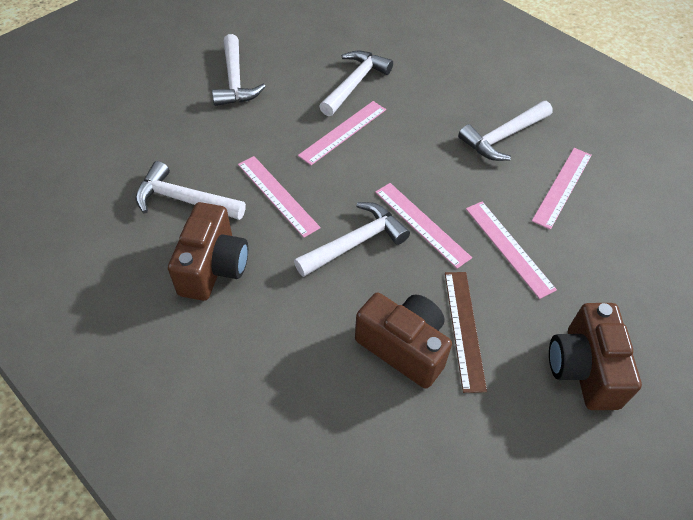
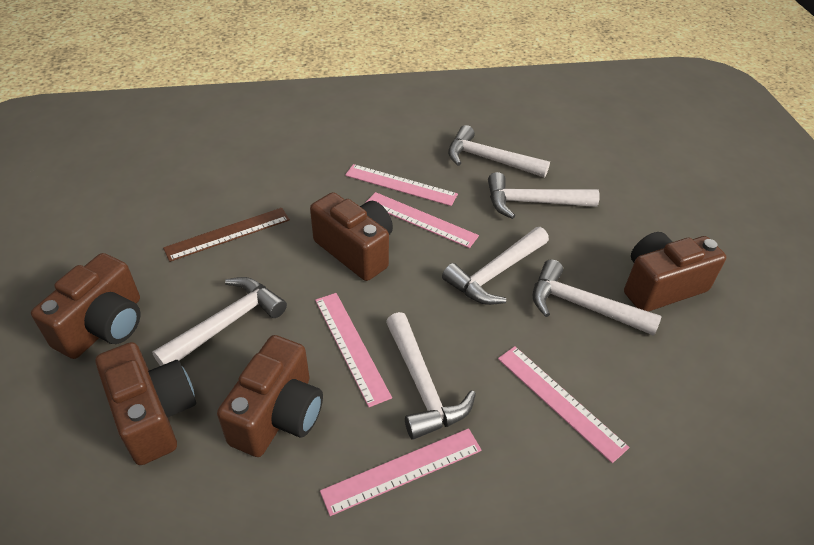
brown camera: [168,202,248,301] [355,293,452,389] [549,303,642,410] = 3 -> [31,253,141,359] [96,342,196,465] [217,335,323,457] [310,192,393,281] [624,232,726,312] = 5
white hammer: [135,161,246,220] [212,34,266,106] [294,202,410,277] [319,51,393,116] [458,101,553,161] = 5 -> [152,277,287,366] [386,312,476,440] [442,227,549,305] [448,125,550,178] [488,172,600,219] [533,259,662,336] = 6

